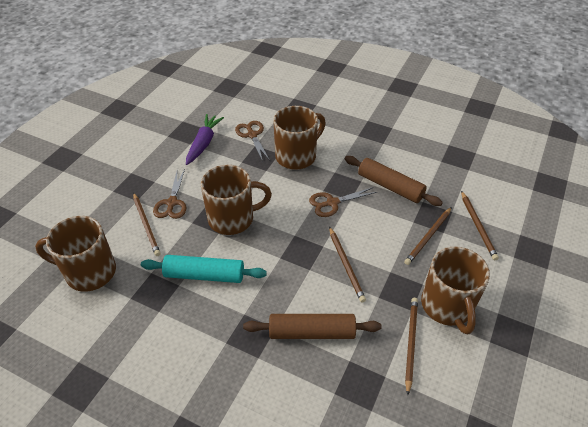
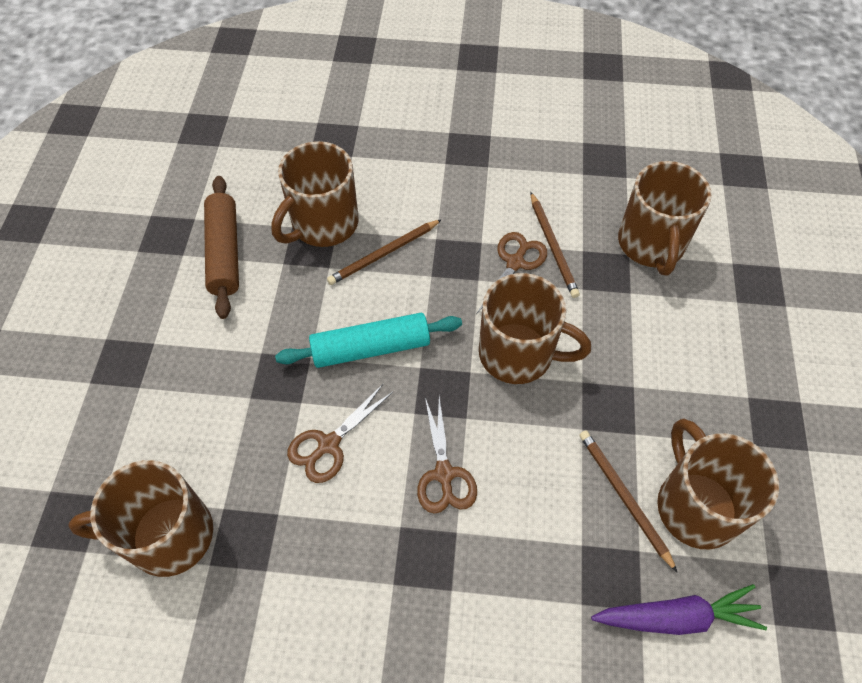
brown mug: [35,216,116,292] [201,165,272,235] [273,106,326,170] [421,246,490,334] = 4 -> [68,460,213,577] [271,141,359,247] [479,273,591,384] [618,161,711,275] [657,418,779,549] = 5
brown pencil: [133,193,161,256] [329,227,366,303] [404,207,452,265] [405,298,418,395] [461,191,499,260] = 5 -> [327,219,442,285] [531,192,580,298] [579,430,678,573] = 3
brown rolling pin: [243,314,382,339] [345,156,443,206] = 2 -> [204,176,239,319] = 1

